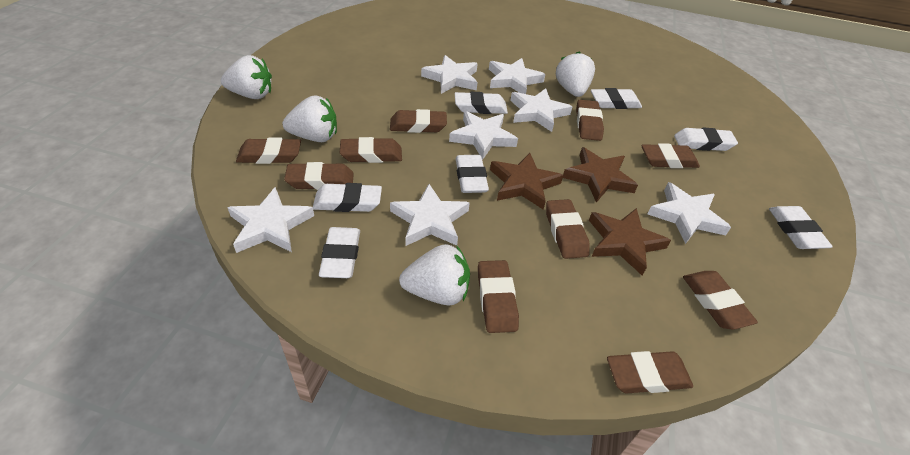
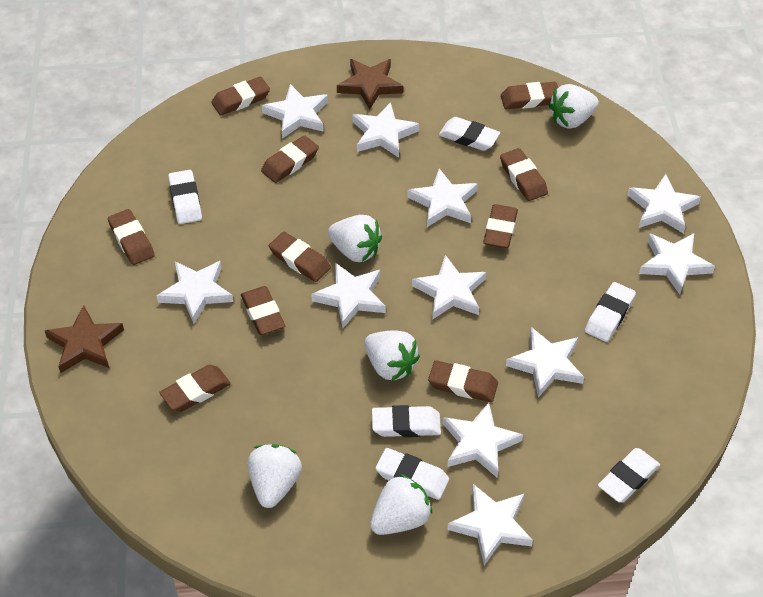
brown star: [490,153,563,209] [563,147,638,203] [589,208,671,276] = 3 -> [45,305,124,373] [337,59,403,110] = 2
white eraser: [313,183,382,212] [319,227,360,278] [455,92,508,114] [456,155,489,193] [591,88,642,109] [674,127,738,151] [769,206,833,249] = 7 -> [168,170,202,224] [372,405,441,437] [375,448,449,500] [439,117,500,151] [585,282,636,342] [598,448,660,503] = 6
white star: [227,187,314,253] [390,184,470,246] [421,55,478,94] [449,111,518,159] [489,58,545,94] [510,88,572,132] [648,182,731,244] = 7 -> [157,261,233,324] [262,84,328,139] [311,263,386,328] [352,102,419,158] [407,169,478,227] [412,255,486,320] [443,402,523,478] [447,484,533,565] [506,327,584,398] [627,174,701,234] [639,233,715,294] = 11
white strawberry: [221,55,272,99] [283,95,337,142] [399,244,470,305] [556,51,595,97] = 4 -> [248,444,302,508] [328,215,382,262] [364,330,420,381] [370,474,432,535] [549,84,599,129] = 5

